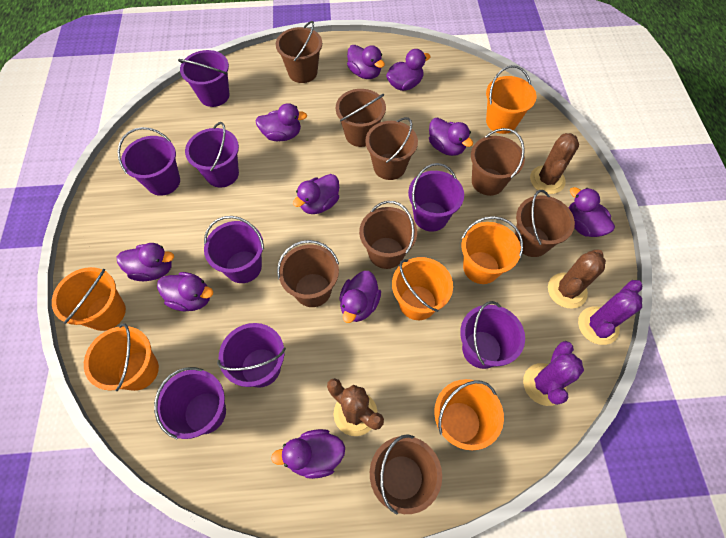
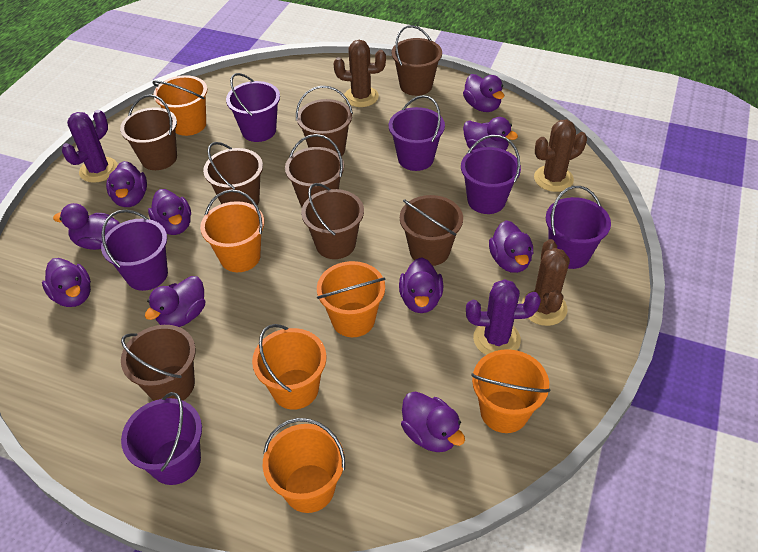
purple bucket: [117,127,180,196] [154,367,226,439] [178,50,229,107] [185,122,239,188] [204,216,264,283] [217,323,286,388] [408,163,464,232] [460,301,525,369] = 8 -> [101,210,168,291] [121,392,202,485] [226,73,280,142] [389,95,445,171] [461,135,521,214] [546,186,611,269] = 6

